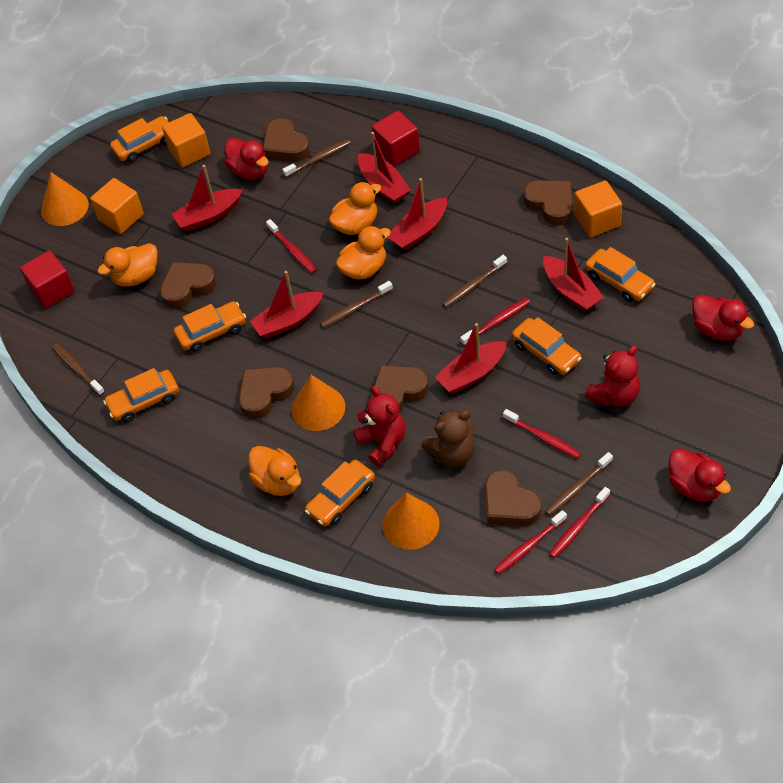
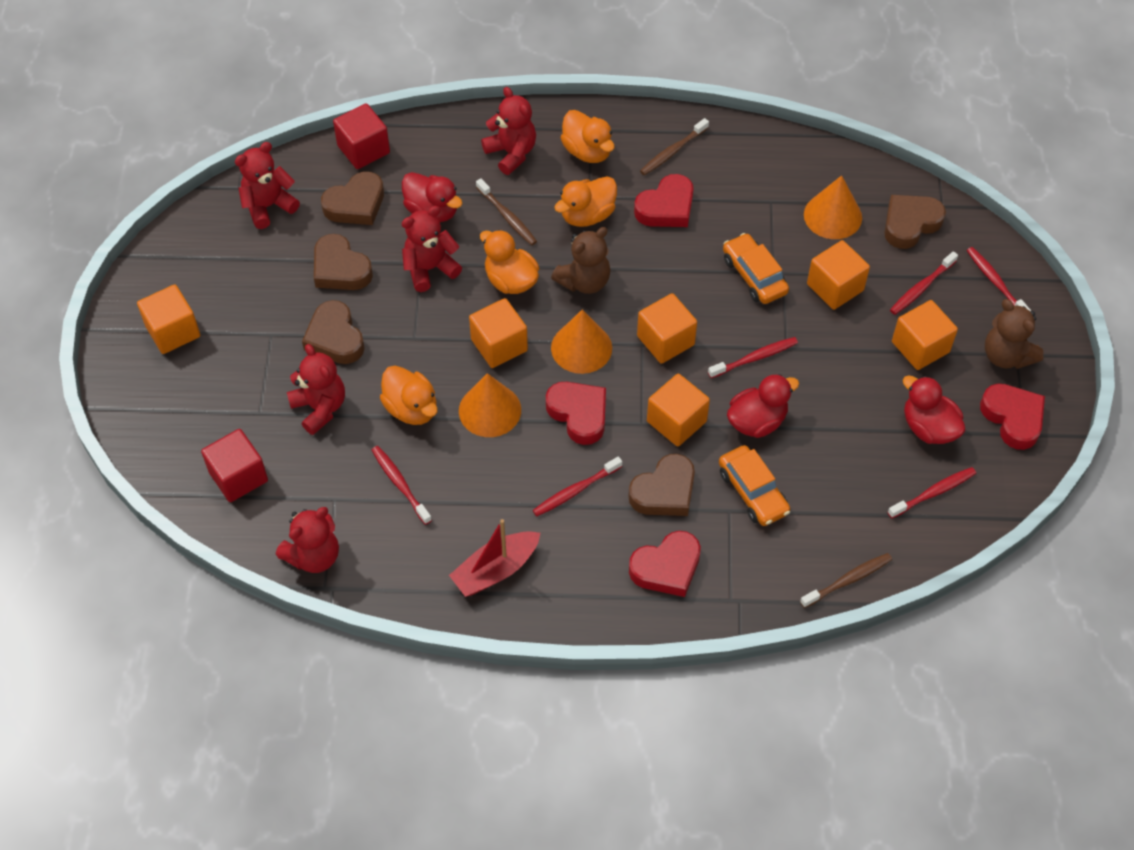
brown heart: [160,262,216,309] [239,367,294,419] [263,118,310,162] [371,366,428,412] [485,470,542,526] [523,180,573,226] = 6 -> [302,300,365,364] [314,234,373,290] [321,172,384,225] [628,454,695,516] [884,195,946,249] = 5
brown teddy bear: [421,410,474,467] = 1 -> [551,227,610,294] [985,299,1043,369] = 2
brown toothbrush: [52,343,105,396] [282,139,351,178] [320,281,393,328] [442,255,507,308] [545,452,613,516] = 5 -> [476,178,537,245] [640,118,709,175] [800,553,892,608] = 3
orange car: [103,368,179,422] [110,116,169,162] [174,301,246,352] [305,460,375,526] [512,317,582,375] [585,247,655,302] = 6 -> [719,445,790,526] [723,233,789,304] = 2
orange cube: [90,178,144,234] [162,113,210,167] [574,180,622,237] = 3 -> [137,284,200,354] [469,298,528,368] [637,293,697,364] [647,374,710,447] [807,240,870,310] [892,300,958,370] = 6
red boat: [172,165,242,231] [250,271,323,339] [358,132,411,204] [387,178,447,251] [435,323,507,394] [543,238,604,312] = 6 -> [449,519,540,597] = 1
red heart: none = 0 -> [546,382,606,445] [629,531,701,597] [634,174,694,227] [980,384,1045,450] = 4
red teddy bear: [353,386,406,466] [585,345,640,407] = 2 -> [235,142,300,229] [276,507,339,573] [287,344,345,435] [402,206,462,292] [481,87,536,175] = 5
red toothbrush: [266,219,317,274] [460,298,530,346] [494,510,567,575] [503,409,581,459] [549,487,610,558] = 5 -> [372,446,432,525] [533,456,622,516] [708,337,798,378] [888,467,976,518] [890,251,958,315] [967,247,1031,312] = 6

